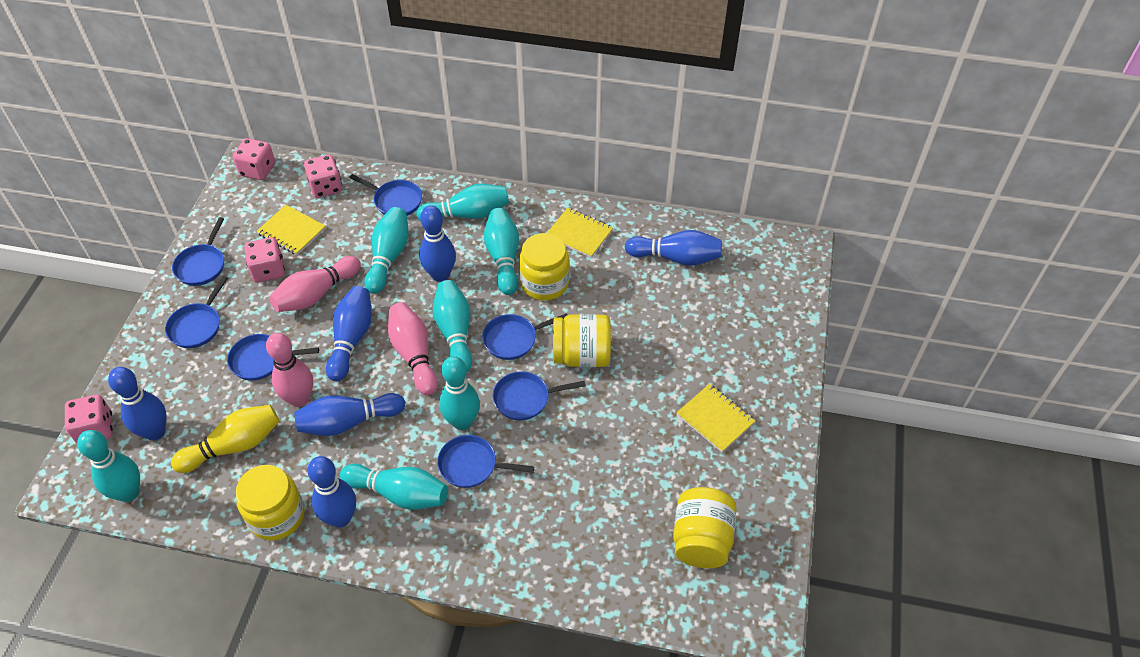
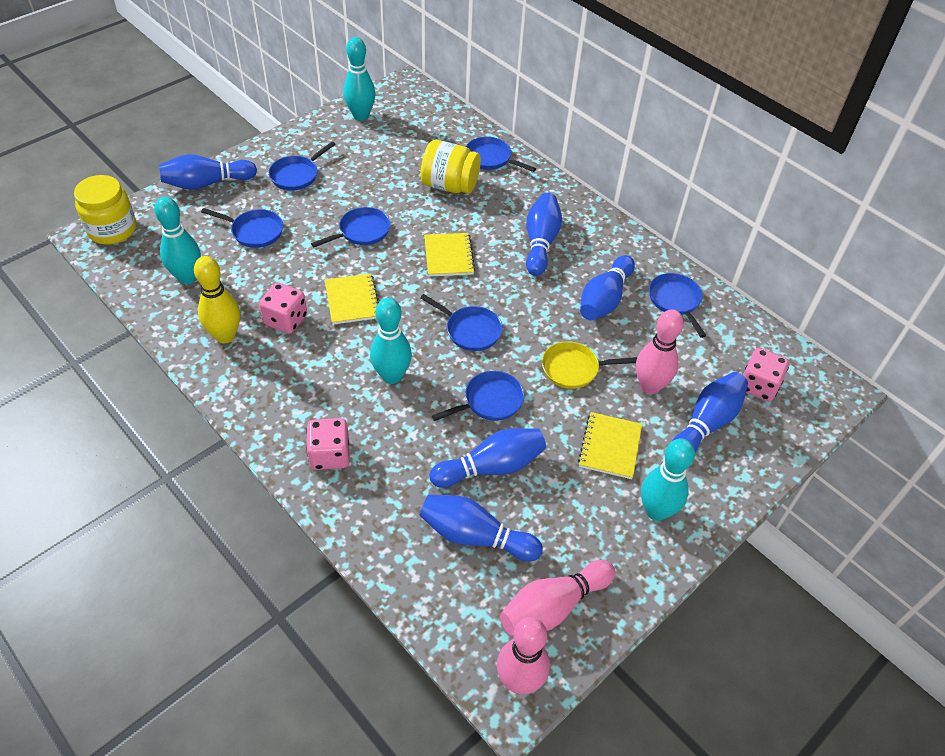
pink dice: [65,395,113,444] [233,138,275,180] [245,237,285,283] [304,155,342,198] = 4 -> [259,282,307,334] [306,418,350,470] [743,348,789,401] = 3
turquoise bowling pin: [77,430,140,502] [340,464,448,510] [364,207,408,294] [416,184,509,221] [433,280,472,372] [439,356,480,430] [484,208,519,295] = 7 -> [154,197,201,284] [343,37,376,121] [370,298,412,384] [641,439,695,521] = 4
yellow jar: [236,465,305,541] [519,233,570,301] [553,314,611,367] [673,487,737,568] = 4 -> [74,175,137,245] [421,140,481,194] = 2
yellow pan: none = 0 -> [542,341,637,389] = 1

